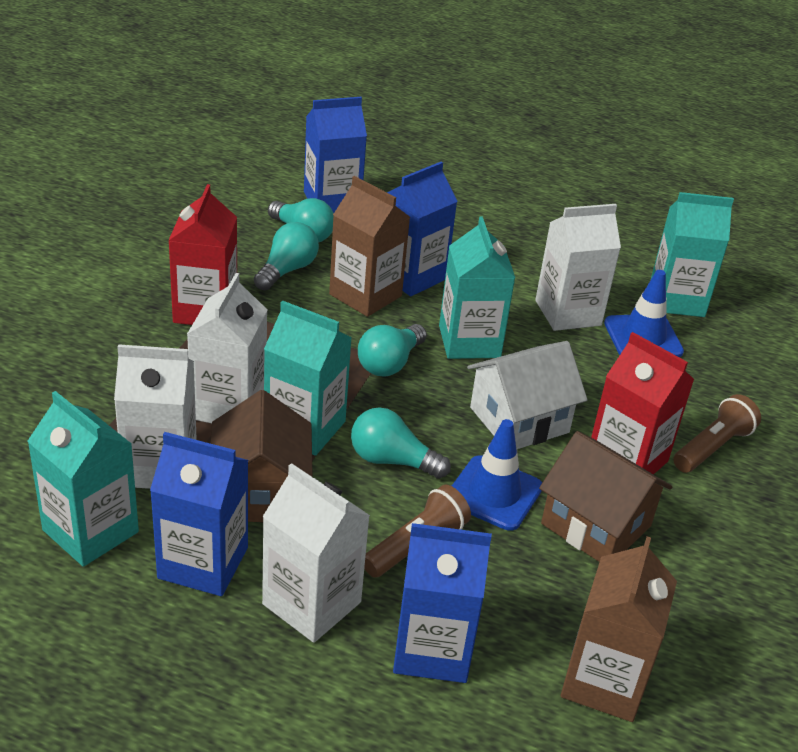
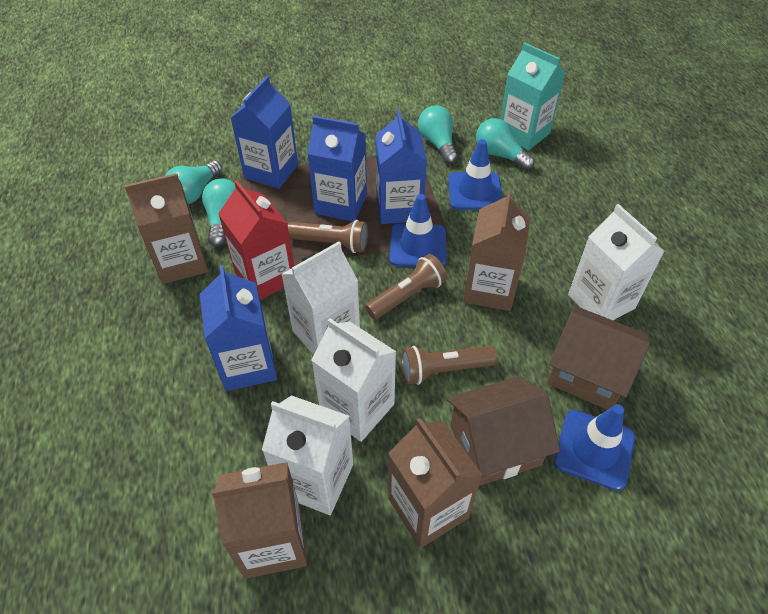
blue traffic cone: [452,419,542,531] [604,270,684,357] = 2 -> [389,194,446,267] [448,139,503,210] [554,404,635,491] = 3
brown carton: [329,176,410,317] [561,536,677,722] = 2 -> [124,173,208,284] [211,462,307,579] [388,418,482,548] [463,190,530,311] = 4
brown flashlight: [364,484,471,578] [673,394,761,473] = 2 -> [287,220,368,253] [365,254,447,319] [401,346,497,385] = 3
red carton: [168,184,237,325] [591,332,695,474] = 2 -> [218,180,294,300] = 1
turquoise carton: [28,391,139,567] [264,301,352,456] [439,217,515,359] [651,192,734,317] = 4 -> [500,42,565,151] = 1
white house: [467,341,587,449] = 1 -> none = 0

